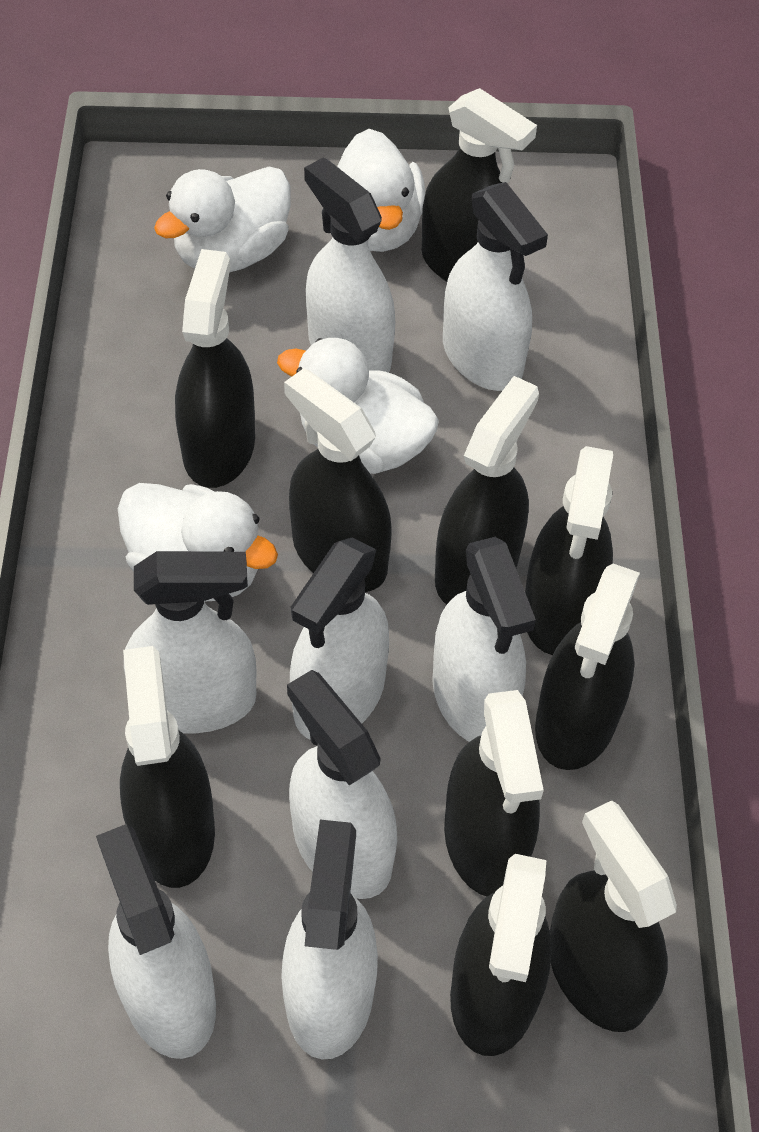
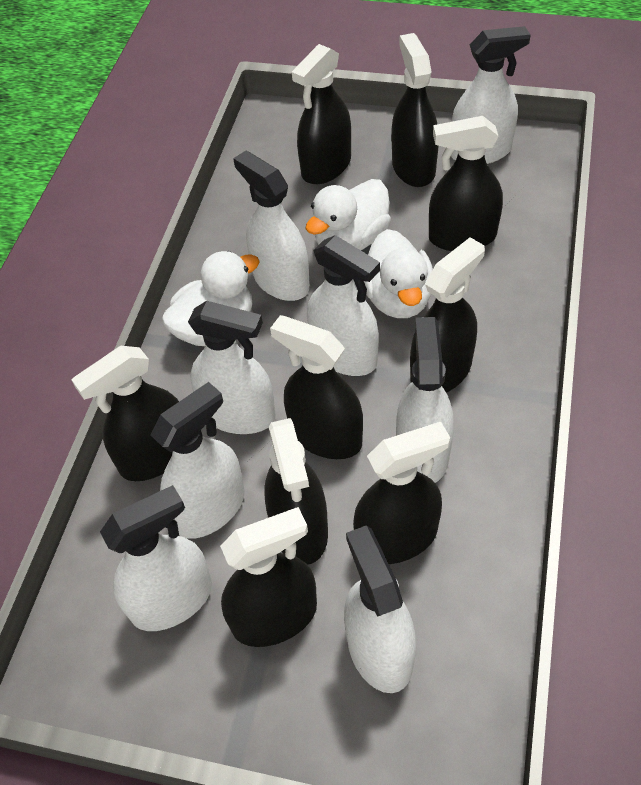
black spray bottle: [120,646,215,888] [175,249,255,488] [284,368,392,592] [422,88,537,282] [435,376,539,604] [444,690,544,897] [450,854,552,1056] [525,446,613,655] [535,564,640,770] [550,801,677,1032] = 10 -> [71,346,179,481] [220,507,317,647] [264,418,328,565] [270,315,363,459] [292,44,351,184] [353,422,450,564] [392,33,438,187] [410,237,485,393] [429,116,503,251] = 9
white duck: [118,483,278,602] [154,167,291,273] [277,338,439,474] [337,129,425,252] = 4 -> [162,251,260,346] [305,179,391,250] [364,229,433,318] = 3

